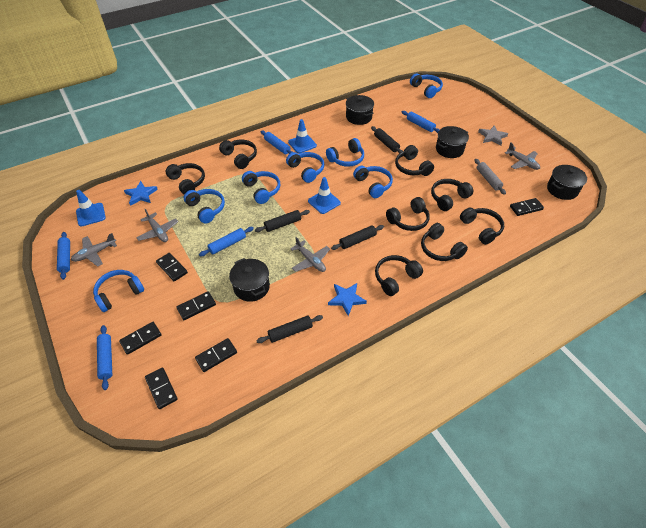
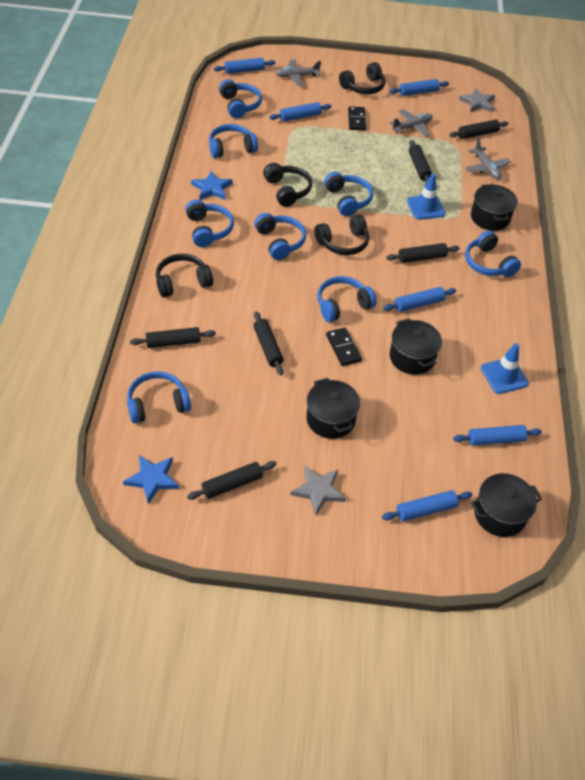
black domino: [119,322,161,355] [145,367,178,409] [156,253,188,281] [176,291,216,320] [195,338,237,372] [510,198,544,216] = 6 -> [326,327,362,366] [348,106,367,131] = 2
black headphones: [165,163,205,194] [219,140,257,169] [375,255,423,296] [386,197,430,231] [395,145,434,176] [421,223,468,261] [431,179,473,211] [460,208,504,245] = 8 -> [156,254,213,298] [263,163,312,207] [314,214,369,255] [339,62,385,94] = 4
black rolling pin: [255,210,310,232] [256,315,323,343] [331,225,384,250] [371,126,403,154] = 4 -> [130,327,216,348] [187,461,277,500] [253,311,284,375] [386,243,460,263] [409,140,432,183] [449,120,509,139] = 6
blue headphones: [93,270,144,312] [184,189,225,224] [242,171,280,204] [286,152,324,183] [326,138,364,167] [353,166,393,198] [410,73,443,98] = 7 -> [127,371,191,423] [185,200,234,247] [209,124,258,158] [219,79,262,118] [254,213,306,260] [317,276,377,322] [324,172,373,216] [465,230,521,277] = 8
blue rolling pin: [57,232,70,280] [97,325,112,390] [199,227,254,256] [261,131,292,154] [402,111,440,133] = 5 -> [214,58,275,74] [269,102,331,122] [382,490,472,521] [383,287,456,312] [390,79,449,96] [453,425,542,446] = 6
blue traffic cone: [76,190,106,227] [288,119,317,153] [308,177,341,214] = 3 -> [407,174,445,220] [481,343,529,394] = 2
grey plane: [71,233,117,267] [136,209,178,242] [290,237,330,272] [505,142,540,170] = 4 -> [275,59,321,86] [389,109,433,137] [465,139,511,180] = 3
grey rolling pin: [474,159,506,195] = 1 -> none = 0
grey star: [478,125,508,146] = 1 -> [291,466,346,515] [459,88,495,113] = 2

